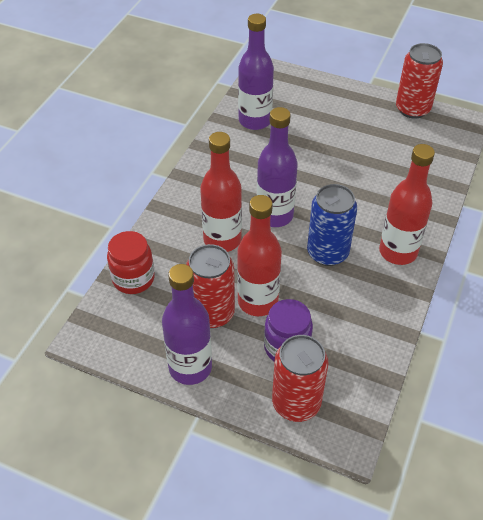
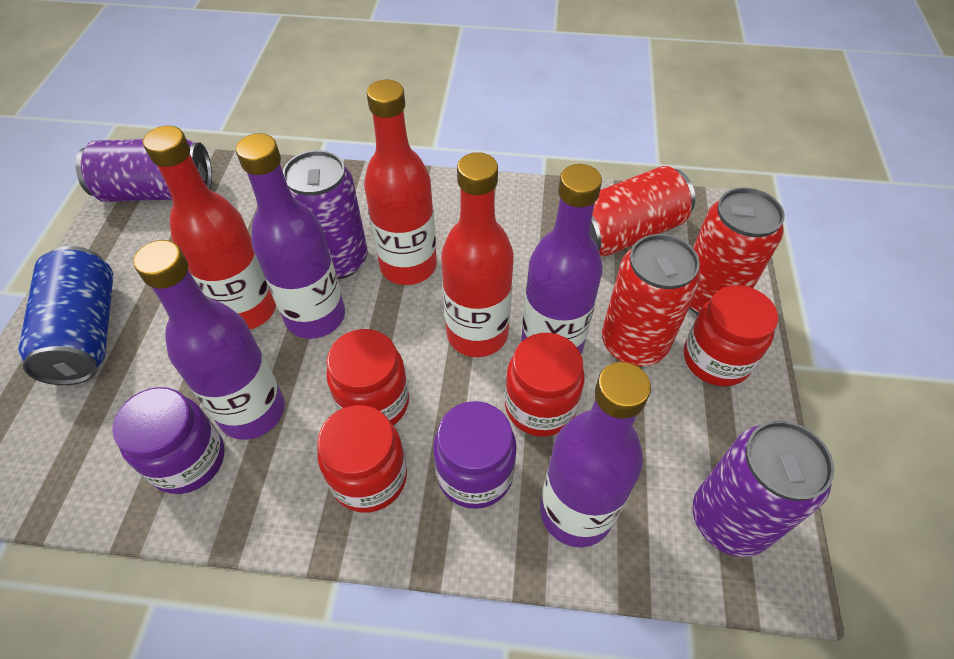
purple bottle: [162,264,212,385] [238,14,274,130] [257,107,298,227] = 3 -> [133,240,285,440] [236,133,345,339] [521,164,603,354] [540,362,651,547] = 4
purple can: none = 0 -> [76,139,212,202] [283,150,368,279] [693,421,835,557] = 3
purple jar: [264,299,313,361] = 1 -> [112,387,224,494] [433,401,517,509] = 2
red jar: [107,231,155,294] = 1 -> [317,405,407,513] [326,329,409,425] [505,333,585,437] [684,285,778,386] = 4

